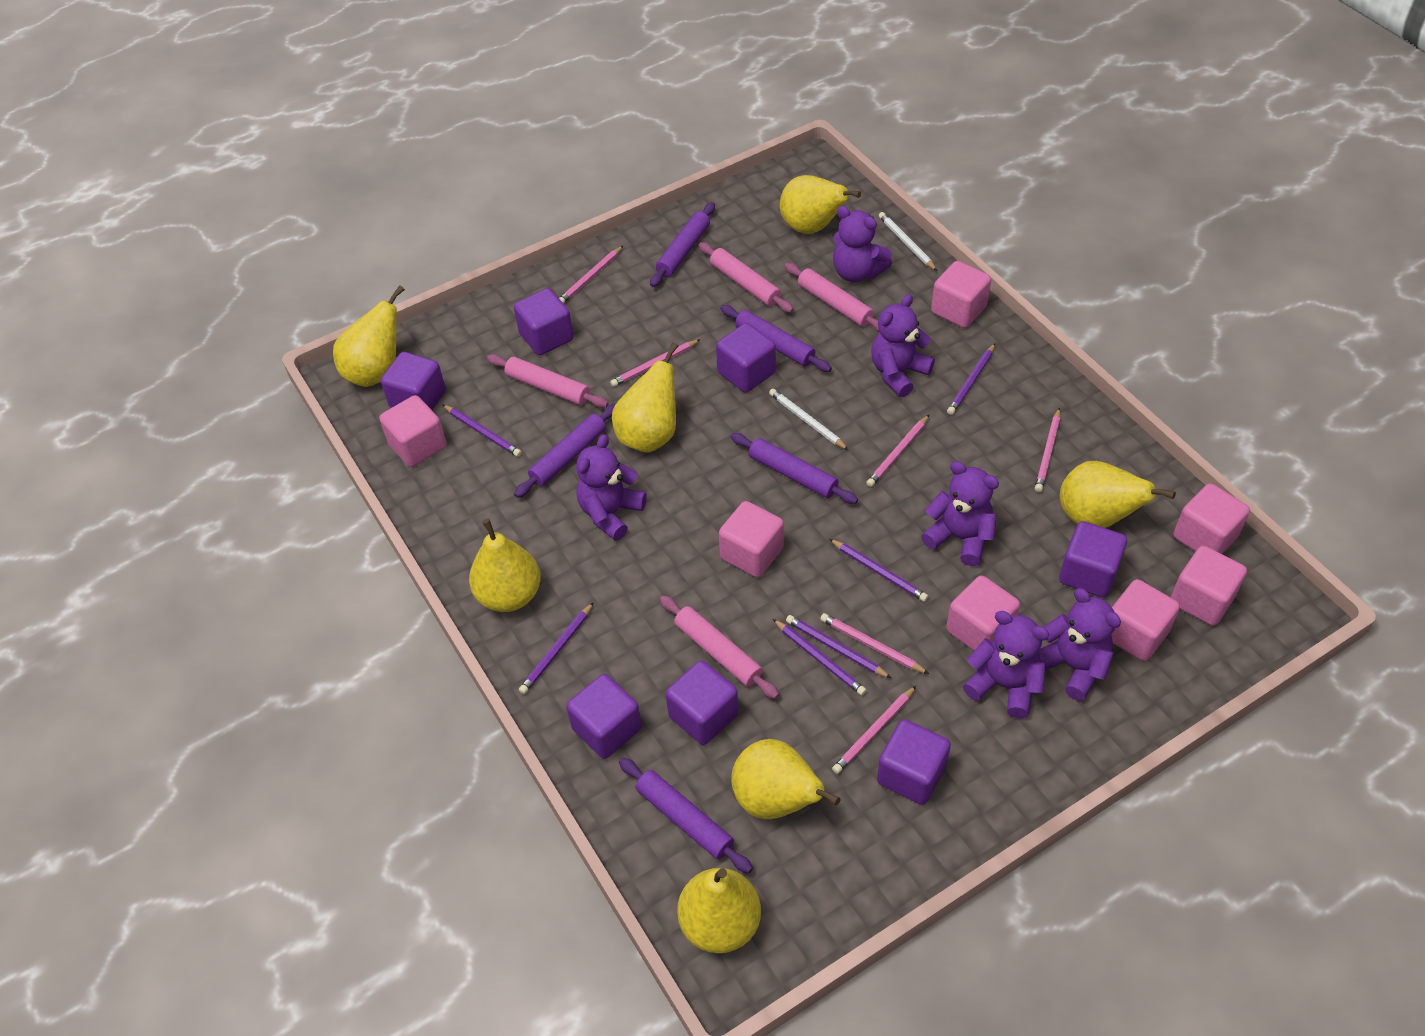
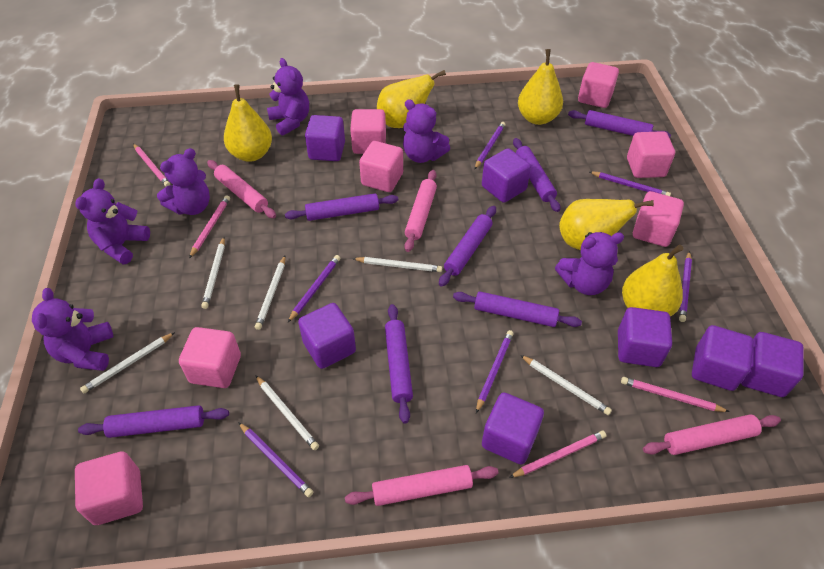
pink pencil: [559,246,623,303] [610,339,701,387] [820,613,929,674] [832,686,916,774] [866,415,929,487] [1035,408,1060,492] = 6 -> [133,144,170,187] [189,195,230,258] [509,430,606,478] [621,377,730,412] = 4
purple rolling pin: [514,404,616,498] [619,758,753,873] [650,202,715,287] [720,305,832,372] [731,433,858,504] = 5 -> [78,405,229,438] [285,193,398,221] [385,304,413,424] [439,206,496,287] [453,291,582,327] [513,138,560,212] [568,110,671,138] = 7
white pencil: [769,389,849,450] [879,212,937,271] = 2 -> [80,332,175,393] [201,237,225,309] [255,256,285,330] [255,375,319,450] [352,257,442,272] [520,355,612,415] = 6
yellow pear: [333,285,405,387] [469,519,541,612] [612,342,678,453] [677,868,761,953] [731,739,841,819] [780,175,861,234] [1060,461,1176,528] = 7 -> [224,84,272,162] [377,70,446,128] [518,49,563,125] [559,199,654,250] [622,245,683,317] = 5

